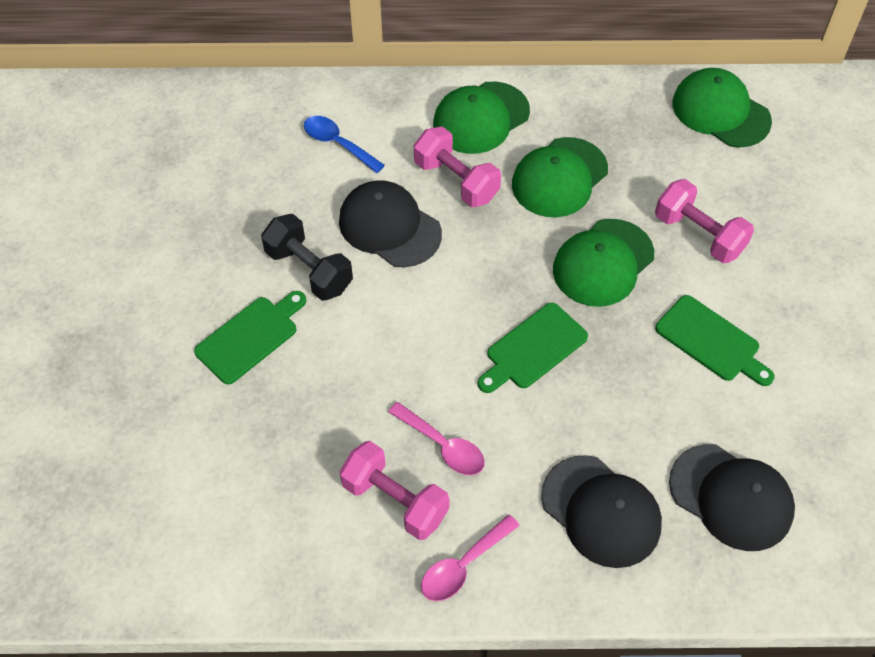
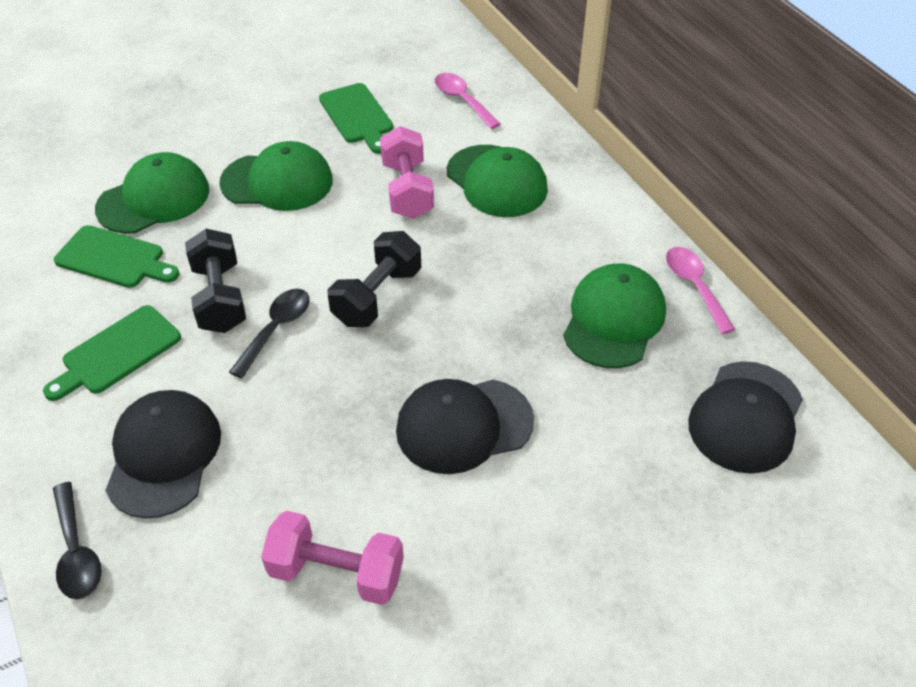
black dumbbell: [261,214,353,301] = 1 -> [185,229,246,333] [328,231,421,327] = 2
black spoon: none = 0 -> [53,482,102,599] [229,289,310,378] = 2
blue spoon: [304,116,385,173] = 1 -> none = 0
pink dumbbell: [339,441,450,540] [414,126,501,207] [655,179,754,263] = 3 -> [261,511,404,605] [380,126,434,219] = 2

